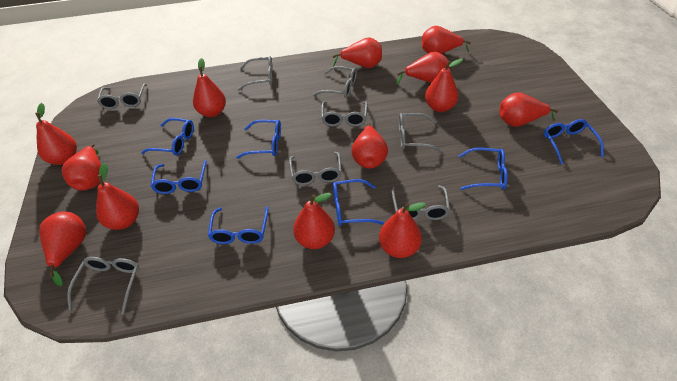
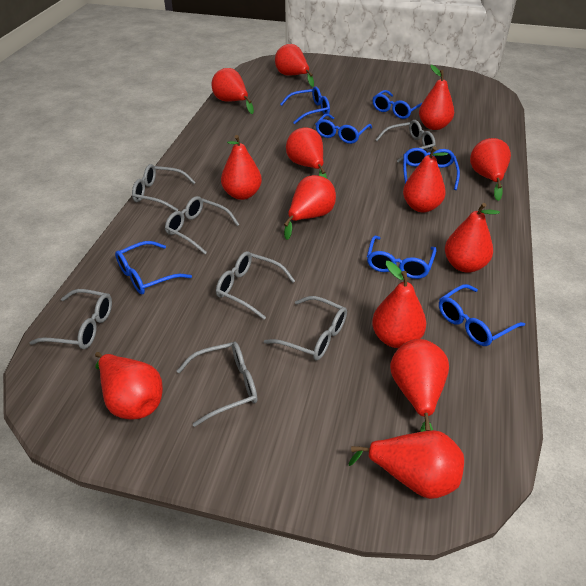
grey glasses: [67,257,139,314] [97,83,147,109] [238,56,273,91] [289,152,342,185] [313,66,357,98] [321,102,368,127] [391,185,450,220] [399,113,442,152] = 8 -> [30,289,112,349] [132,164,196,211] [165,196,239,254] [177,342,257,427] [216,251,295,320] [264,296,347,360] [375,120,436,163] = 7

